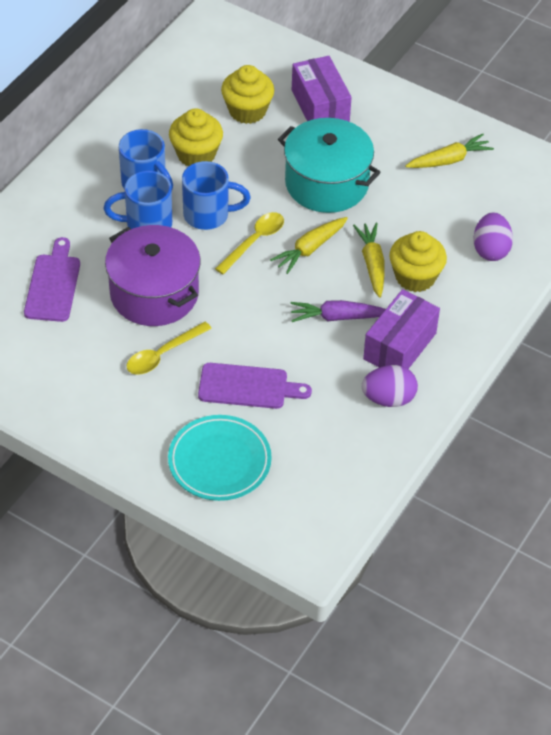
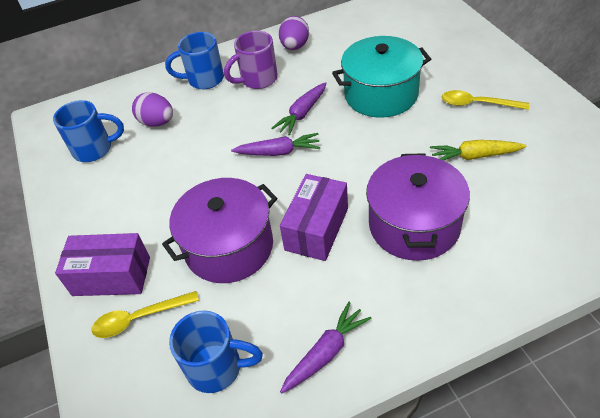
purple carrot: [290,300,386,322] = 1 -> [231,133,320,156] [272,82,327,136] [280,302,372,393] = 3
purple cutting board: [24,237,80,322] [198,363,312,409] = 2 -> none = 0
purple mug: none = 0 -> [224,31,278,89] = 1
purple pot: [105,225,201,326] = 1 -> [162,178,277,283] [366,153,470,261] = 2
turquoise plate: [168,415,272,501] = 1 -> none = 0
yellow carrot: [270,217,348,274] [353,223,384,298] [405,134,494,168] = 3 -> [430,140,526,160] = 1
yellow cupcake: [169,108,223,166] [221,65,274,124] [389,231,447,292] = 3 -> none = 0

